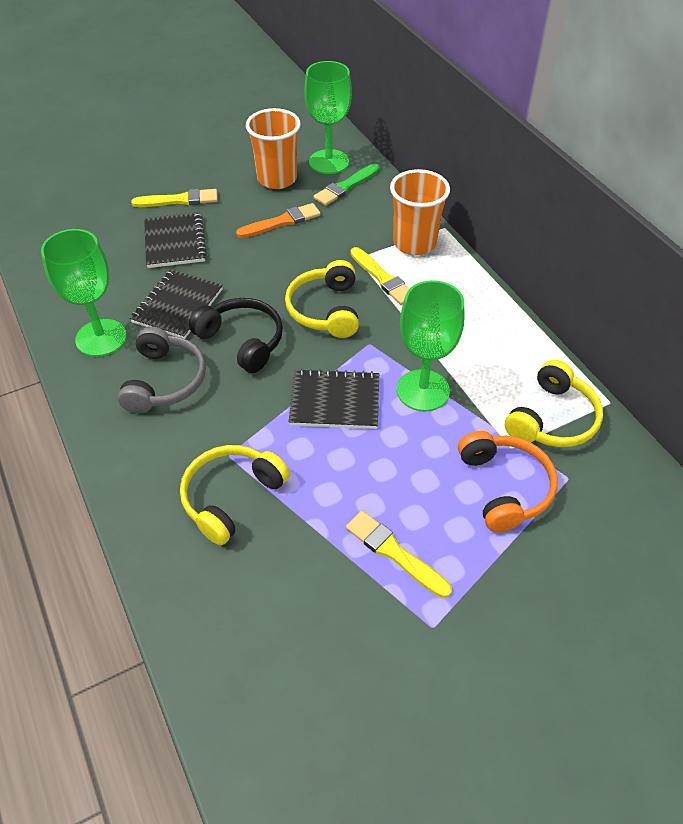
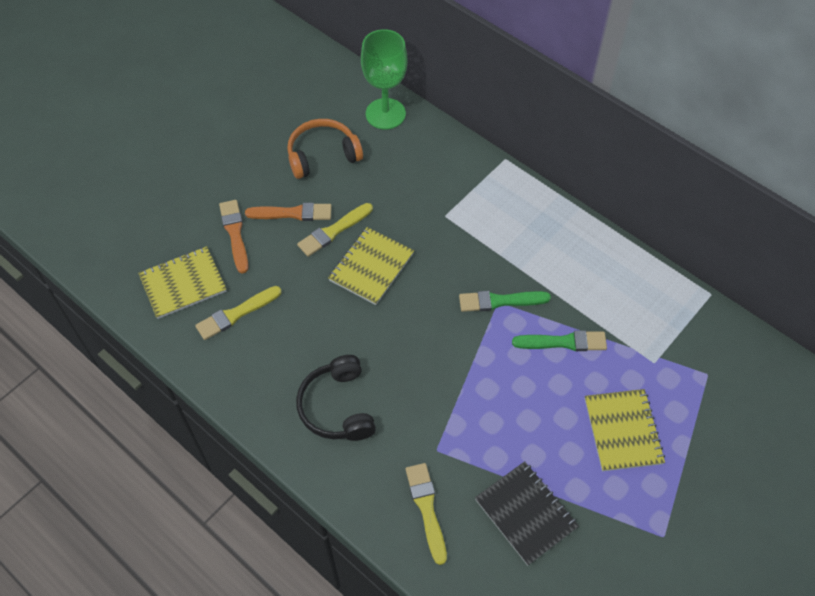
black notebook: [130,269,223,339] [144,212,207,268] [289,368,379,429] = 3 -> [475,461,579,565] = 1
green brush: [313,164,379,206] = 1 -> [459,291,551,312] [512,330,607,351] = 2
green goblet: [41,229,127,357] [304,61,352,174] [397,280,464,411] = 3 -> [361,29,407,129] = 1
grey headphones: [118,326,206,413] = 1 -> none = 0
orange brush: [236,203,321,238] = 1 -> [219,200,249,273] [245,203,332,221] = 2
orange cup: [246,108,301,189] [390,169,450,255] = 2 -> none = 0
yellow headphones: [180,445,290,545] [285,260,359,338] [505,360,603,447] = 3 -> none = 0
yellow notebook: none = 0 -> [138,246,227,319] [328,227,414,305] [585,389,665,471] = 3

